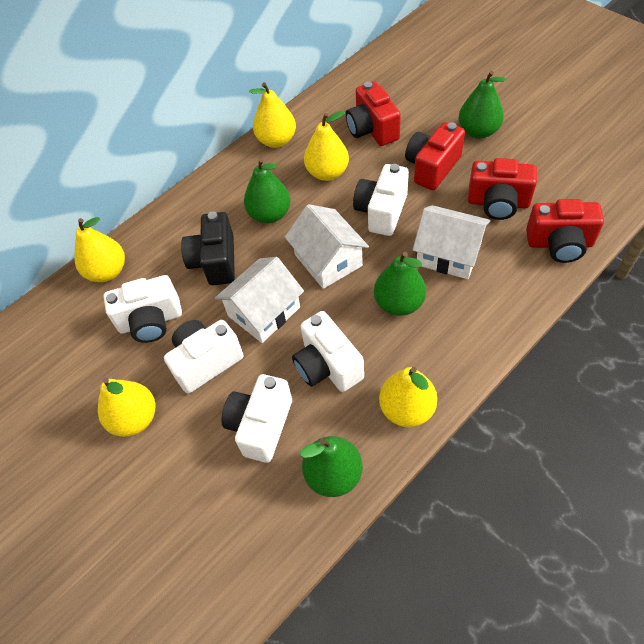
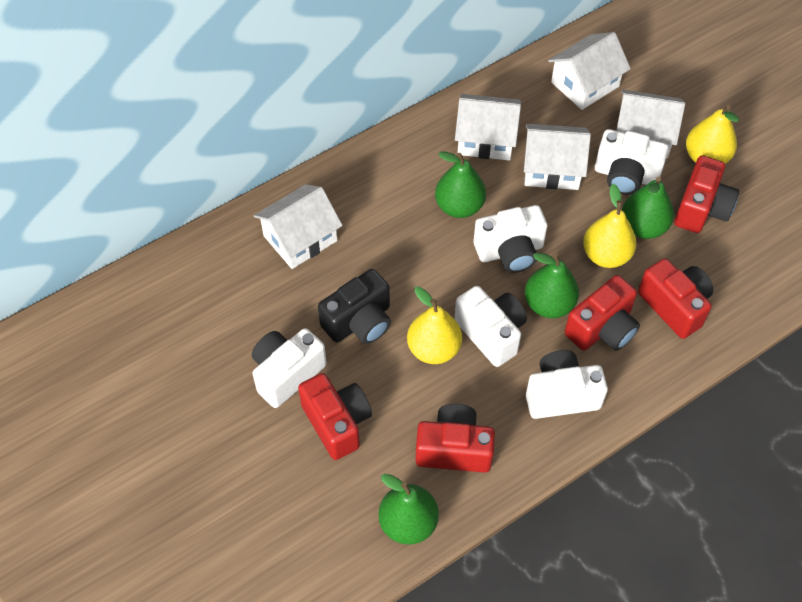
red camera: [346,81,401,146] [405,122,465,190] [468,158,537,220] [526,199,604,263] = 4 -> [298,373,372,460] [416,404,495,473] [565,275,640,351] [638,258,713,339] [674,155,739,233] = 5
white house: [215,257,304,343] [285,204,369,289] [413,205,490,279] = 3 -> [254,184,343,269] [455,94,521,161] [524,124,591,190] [548,32,631,110] [616,90,685,158] = 5
yellow pear: [75,217,125,282] [98,378,155,437] [249,82,296,148] [304,111,349,181] [379,367,437,427] = 5 -> [407,287,462,364] [583,184,637,268] [686,105,739,164] = 3

